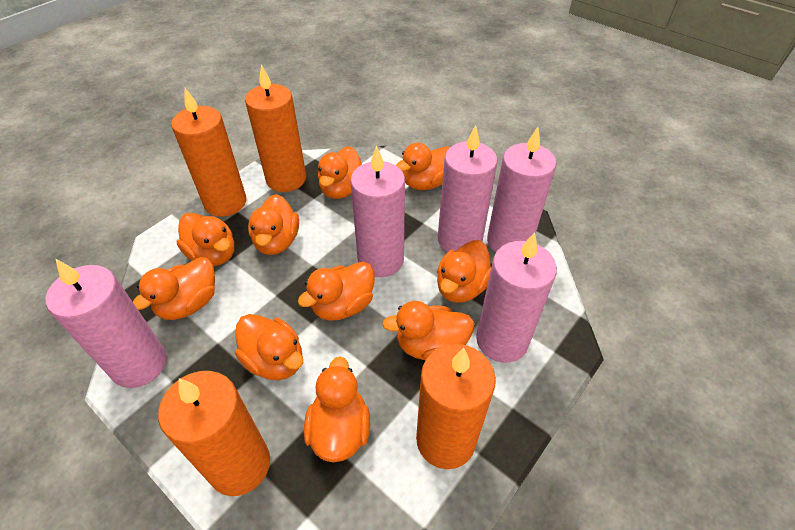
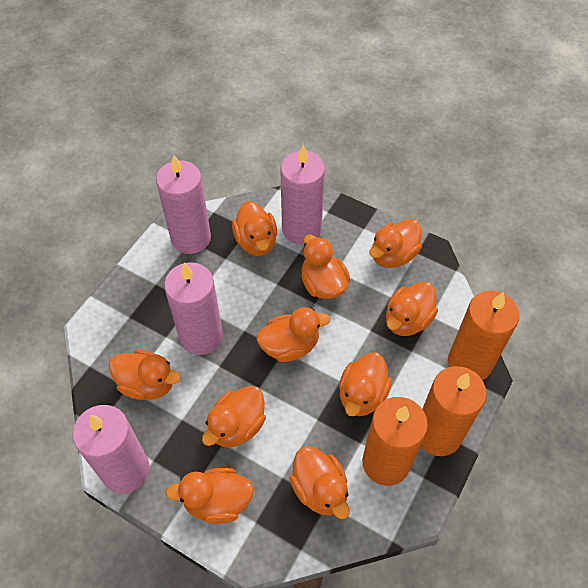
orange candle: [158,371,270,496] [171,88,246,217] [245,65,306,192] [416,344,496,469] = 4 -> [362,397,428,486] [421,366,487,456] [448,291,520,381] = 3
pink candle: [46,259,167,388] [350,146,405,277] [438,125,498,252] [476,232,557,363] [487,127,556,252] = 5 -> [72,405,150,493] [156,155,211,254] [164,262,223,355] [280,145,325,245] = 4

